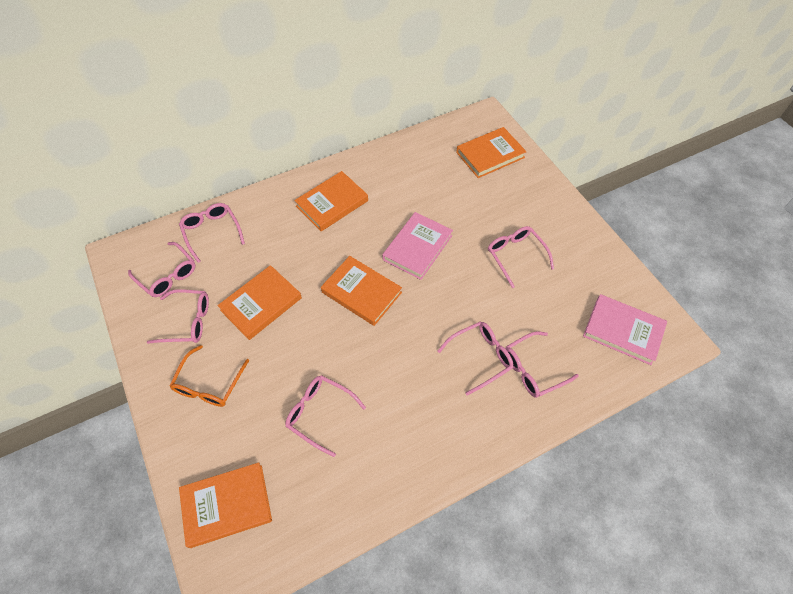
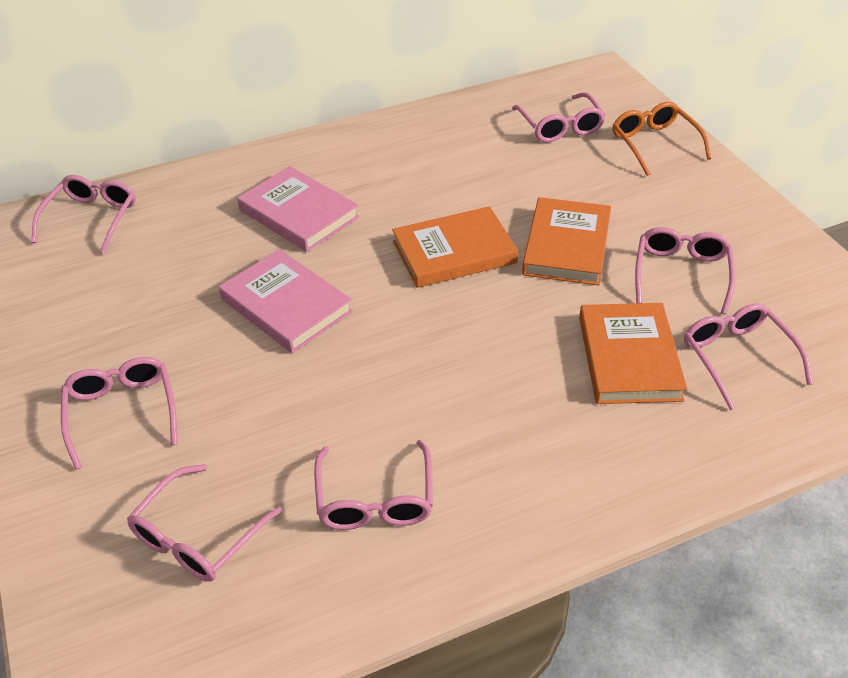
orange book: [179,463,272,548] [217,265,302,340] [294,171,368,231] [321,256,402,326] [456,127,527,178] = 5 -> [392,206,518,288] [522,197,611,286] [579,303,687,404] = 3

